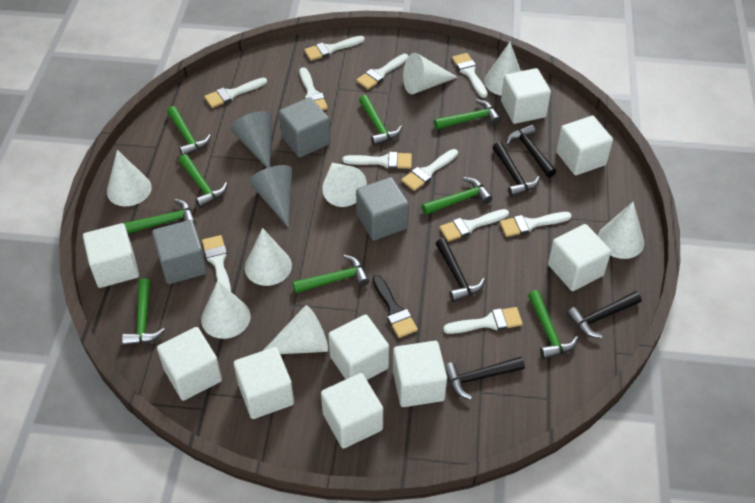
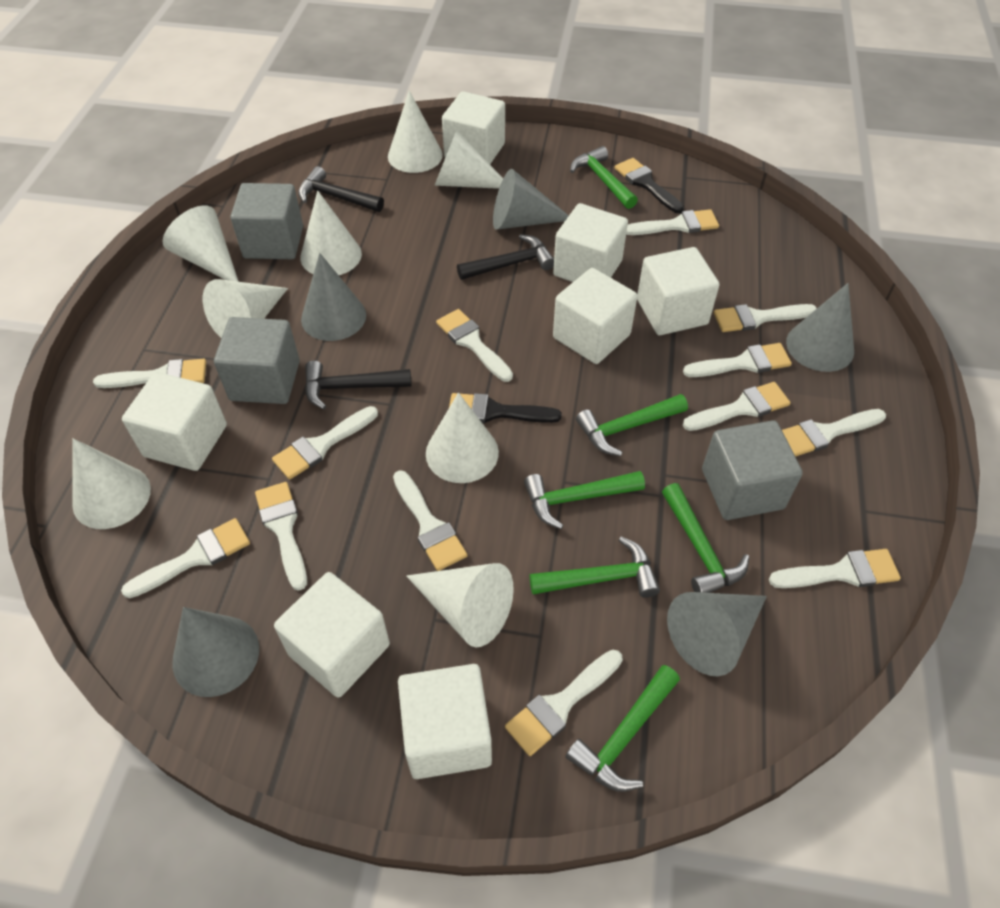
black brush: [372,275,418,338] = 1 -> [449,393,562,423] [615,158,684,213] = 2
black hammer: [436,238,485,302] [444,357,525,400] [492,142,540,197] [506,124,556,178] [567,291,641,338] = 5 -> [298,166,384,212] [305,360,411,409] [457,234,554,280] = 3
green hammer: [122,278,165,346] [123,199,196,234] [167,106,211,155] [179,154,228,208] [293,255,369,293] [359,95,402,146] [422,177,492,215] [434,99,501,129] [528,290,578,360] = 9 -> [524,471,645,529] [530,537,660,598] [565,665,680,792] [570,146,638,209] [576,394,688,456] [662,483,749,593] = 6
grey cone: [231,111,272,168] [249,165,292,228] = 2 -> [172,607,259,697] [301,253,366,341] [493,169,569,230] [667,592,767,676] [786,283,854,372] = 5
white brush: [202,235,231,291] [204,78,267,108] [299,67,328,110] [304,36,365,61] [343,152,412,169] [356,54,409,89] [401,149,458,191] [439,209,509,241] [443,307,523,334] [452,53,488,98] [500,212,572,237] = 11 -> [93,359,206,388] [121,518,250,598] [255,482,307,591] [272,406,378,480] [393,470,467,571] [436,309,513,382] [505,650,623,756] [626,209,719,235] [683,343,792,377] [683,382,790,431] [714,304,817,332] [769,549,901,588] [782,409,886,457] = 13
white cube: [83,223,139,288] [157,327,222,401] [234,347,294,419] [321,373,383,449] [328,314,389,380] [393,341,447,407] [501,68,551,124] [548,224,611,291] [556,115,613,175] = 9 -> [122,372,227,471] [274,572,390,698] [398,664,492,779] [442,91,505,164] [553,203,628,282] [553,268,638,364] [637,247,719,335] = 7

